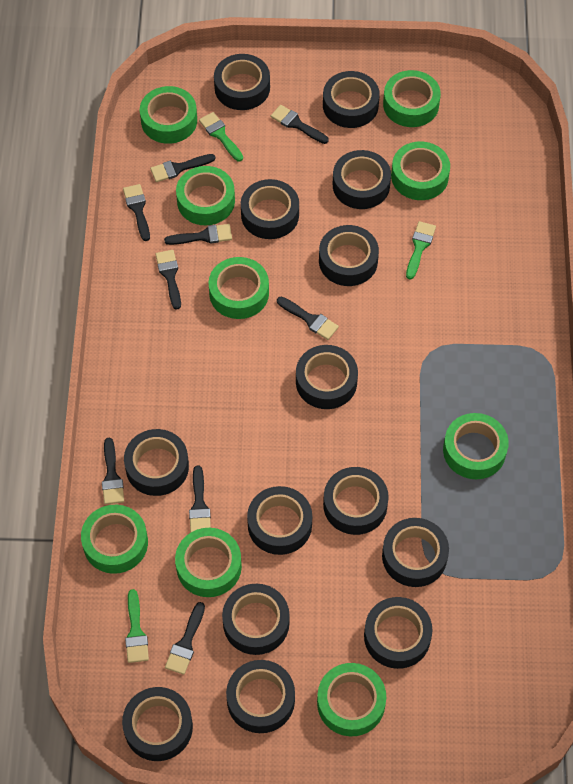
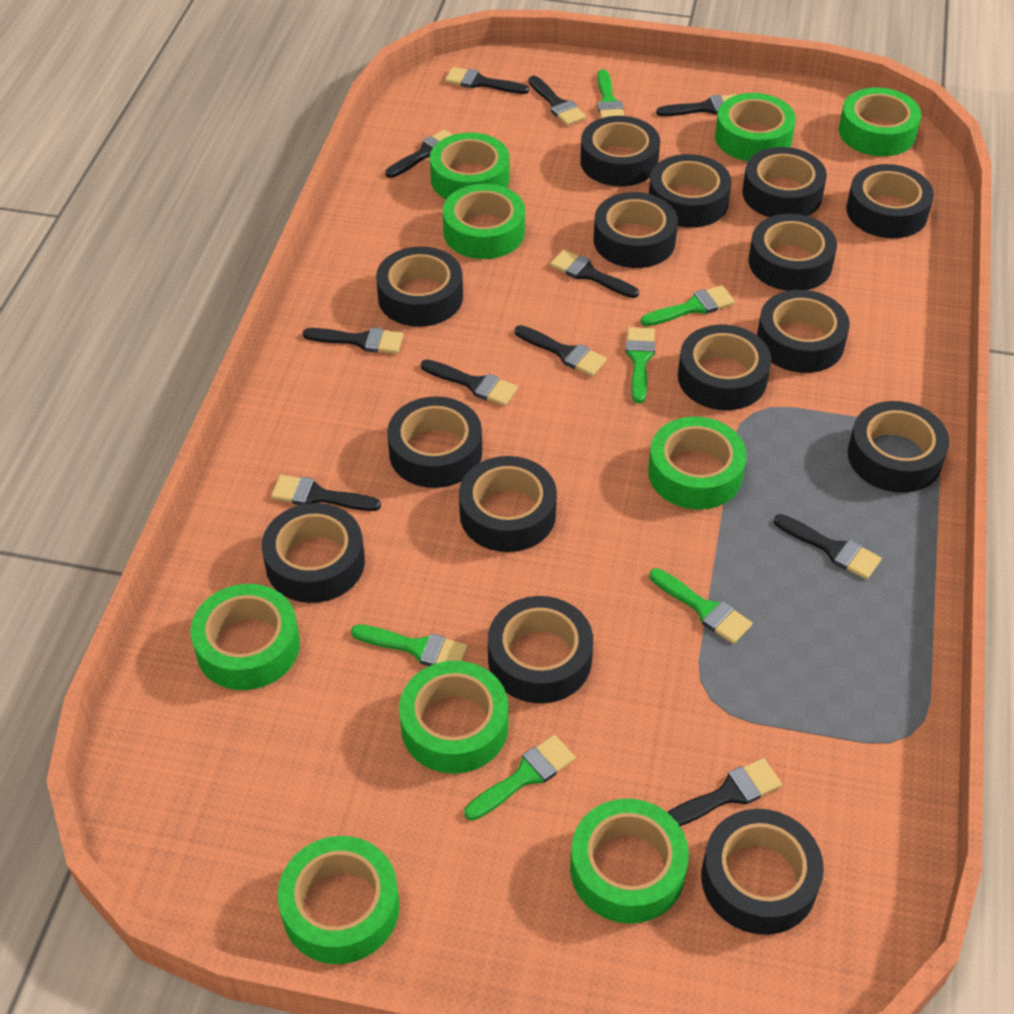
black brush: [102,438,124,505] [123,184,150,241] [150,154,215,182] [155,250,181,310] [164,224,232,245] [165,602,205,675] [189,465,211,532] [271,105,329,144] [277,297,339,340] = 9 -> [271,475,381,511] [303,327,403,354] [385,129,453,178] [421,359,518,406] [445,67,529,94] [515,325,607,376] [528,76,586,126] [550,249,639,298] [656,94,737,116] [667,758,782,826] [774,514,882,579] = 11
black tape: [122,687,193,761] [124,429,189,496] [214,54,270,110] [222,584,290,655] [226,660,295,733] [241,179,299,239] [247,486,312,555] [296,345,358,409] [319,225,379,286] [323,71,380,128] [323,467,389,535] [333,150,391,209] [364,597,433,669] [382,518,449,587] = 14 -> [262,503,365,603] [376,247,463,327] [387,396,482,488] [459,456,557,552] [488,596,593,703] [580,116,660,186] [594,192,678,268] [649,154,732,228] [678,325,771,410] [701,809,824,935] [742,147,827,217] [749,214,837,291] [757,290,850,373] [846,164,934,238] [848,401,949,493] = 15
green brush: [125,589,149,663] [199,112,243,161] [406,221,436,280] = 3 -> [351,624,468,666] [464,735,576,821] [597,69,624,118] [626,327,655,403] [641,285,735,326] [650,568,752,644] = 6

